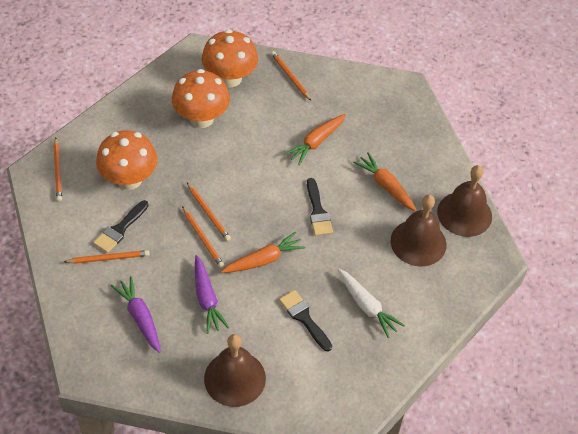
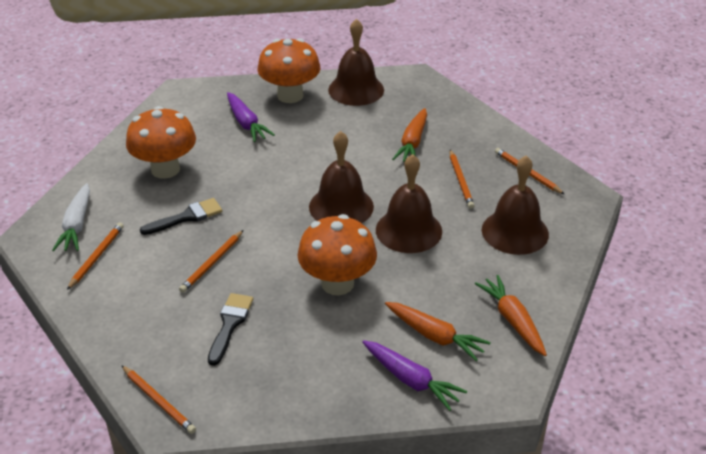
black brush: [93,200,149,253] [279,290,332,351] [307,178,333,236] = 3 -> [140,198,222,235] [208,293,253,366] = 2
brown bell: [204,334,266,407] [391,195,447,267] [437,165,492,237] = 3 -> [309,131,374,223] [328,19,384,106] [376,154,442,253] [482,156,549,255] = 4

